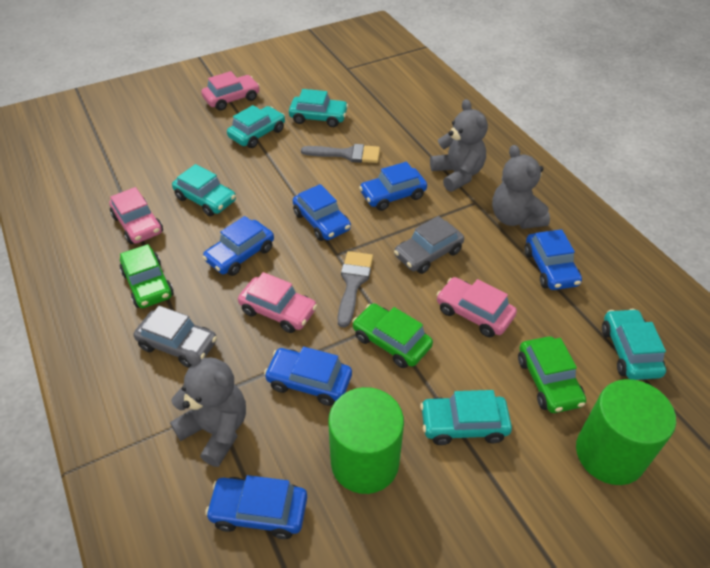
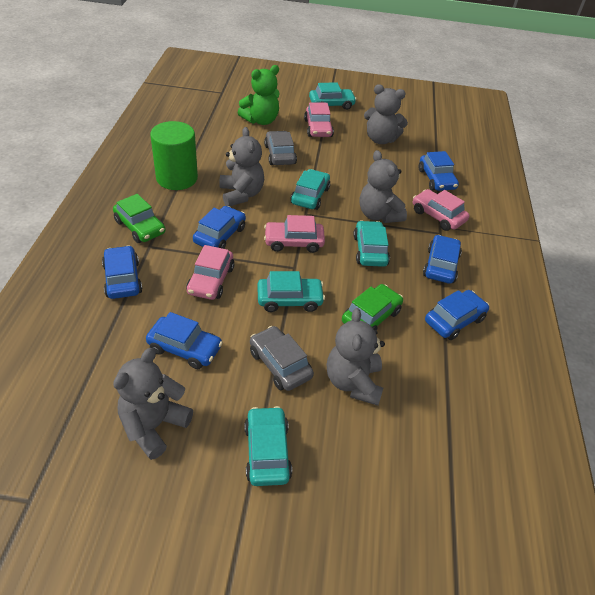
green car: [120,244,174,308] [352,303,433,368] [518,336,586,413] = 3 -> [113,194,166,243] [342,284,403,330] = 2
green cylinder: [328,387,404,494] [576,379,676,485] = 2 -> [150,121,198,190] = 1
green teddy bear: none = 0 -> [238,65,280,125] = 1
grey brush: [301,144,380,163] [337,251,373,328] = 2 -> none = 0
grey teddy bear: [170,350,246,467] [430,99,488,192] [492,145,550,229] = 3 -> [113,348,193,460] [219,127,264,206] [327,308,385,406] [359,150,407,223] [364,84,408,144] = 5

